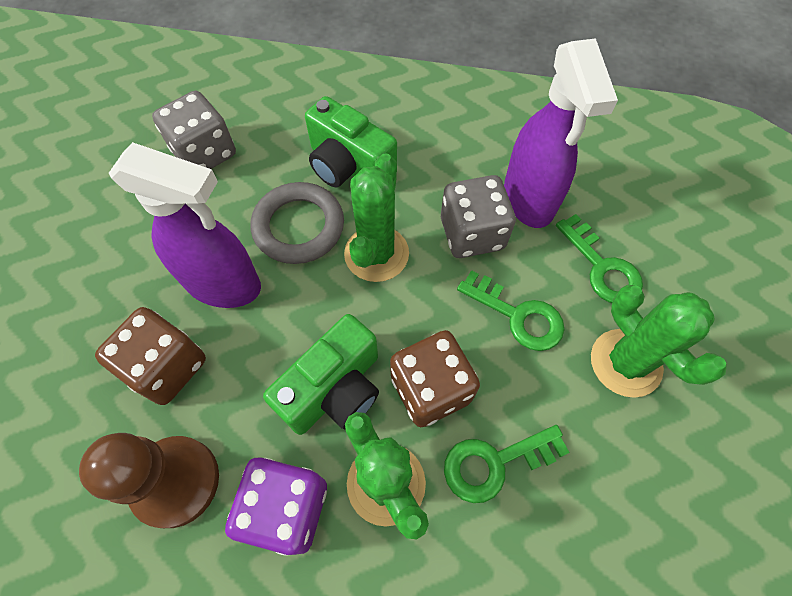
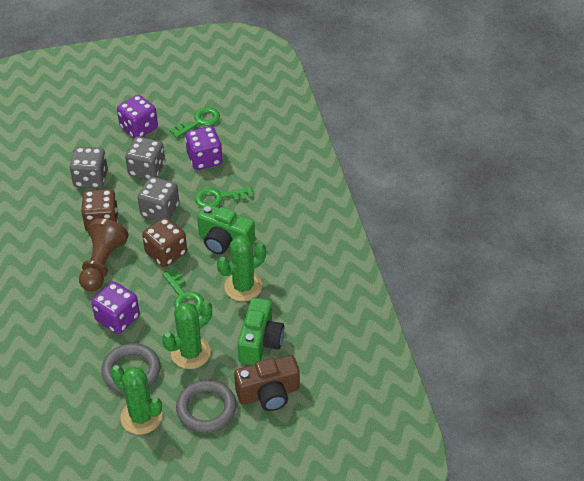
brown camera: none = 0 -> [234,355,300,411] = 1
grey dice: [152,91,236,169] [441,175,516,258] = 2 -> [70,147,108,188] [125,137,165,180] [138,177,179,221] = 3
grey ring: [251,182,344,264] = 1 -> [101,343,161,394] [176,379,237,433] = 2
purple dice: [225,457,327,556] = 1 -> [91,281,140,334] [117,95,158,138] [185,126,222,170] = 3
purple spray bottle: [109,142,261,308] [504,38,618,228] = 2 -> none = 0

